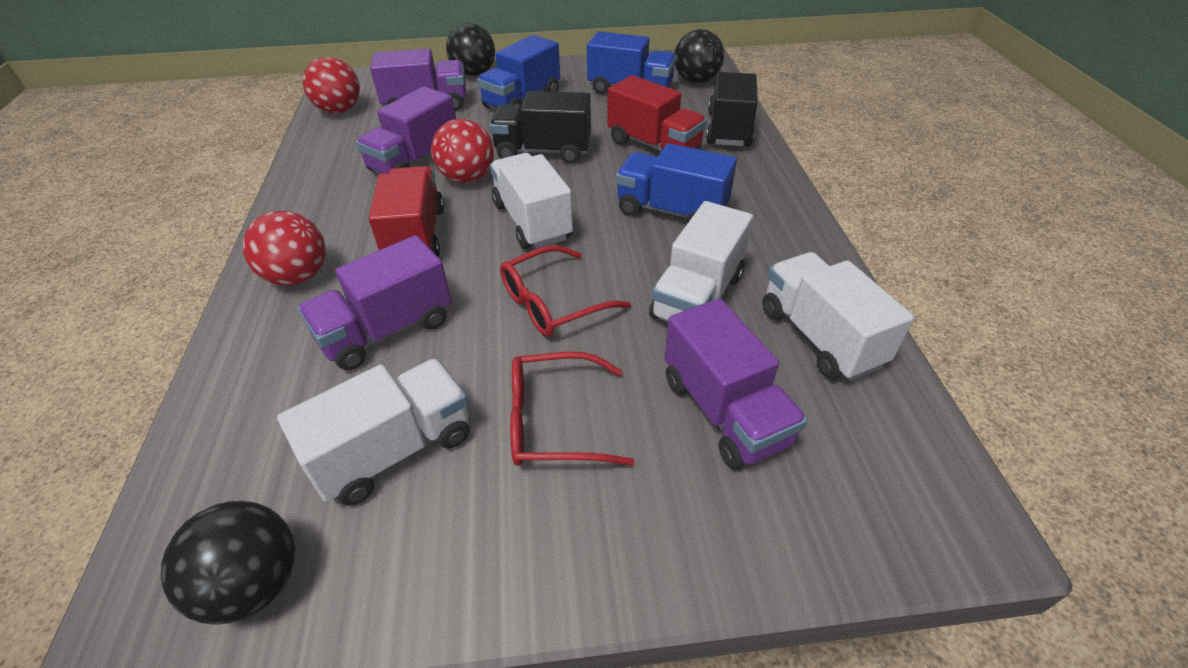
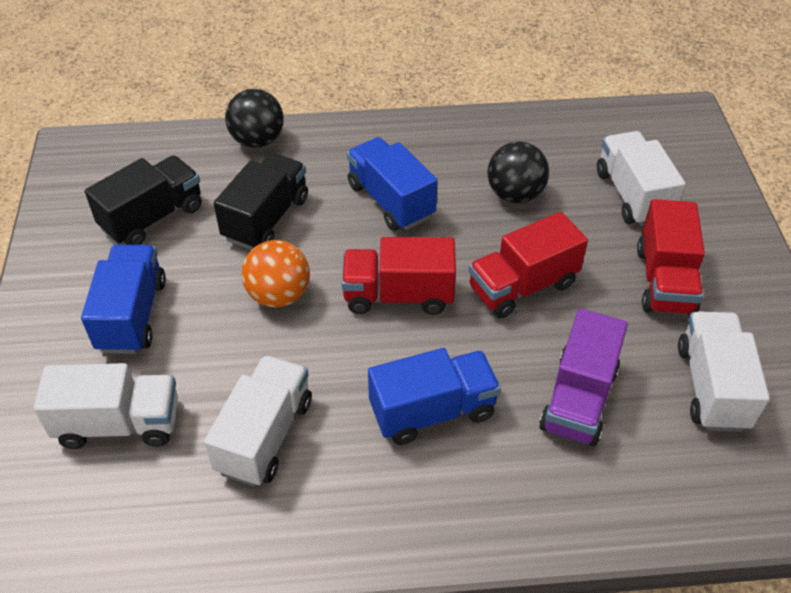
black ball: [161,501,295,625] [446,23,495,76] [674,29,724,84] = 3 -> [225,89,284,148] [487,141,549,203] = 2
orange ball: none = 0 -> [242,240,310,308] = 1
purple truck: [298,235,452,370] [356,86,456,174] [370,49,466,111] [664,298,808,469] = 4 -> [539,308,628,446] = 1
red ball: [243,211,326,286] [303,57,360,114] [431,119,494,183] = 3 -> none = 0
red glasses: [500,245,631,337] [510,352,634,466] = 2 -> none = 0
red truck: [368,166,444,258] [607,75,707,151] = 2 -> [341,237,456,315] [469,212,588,318] [637,199,705,315] = 3

